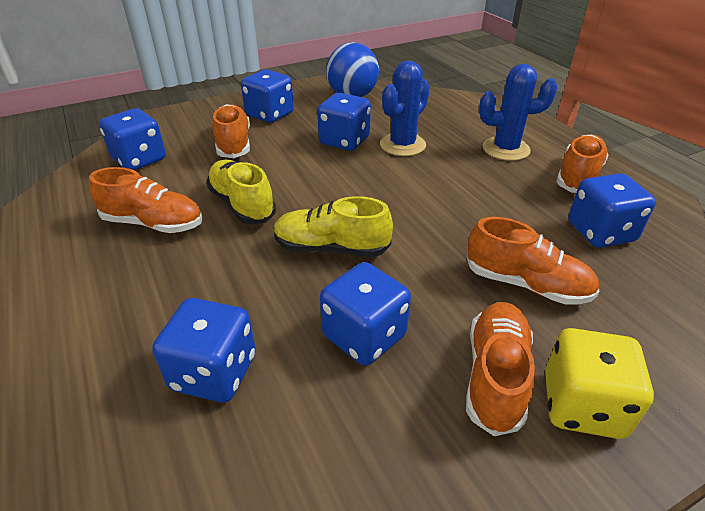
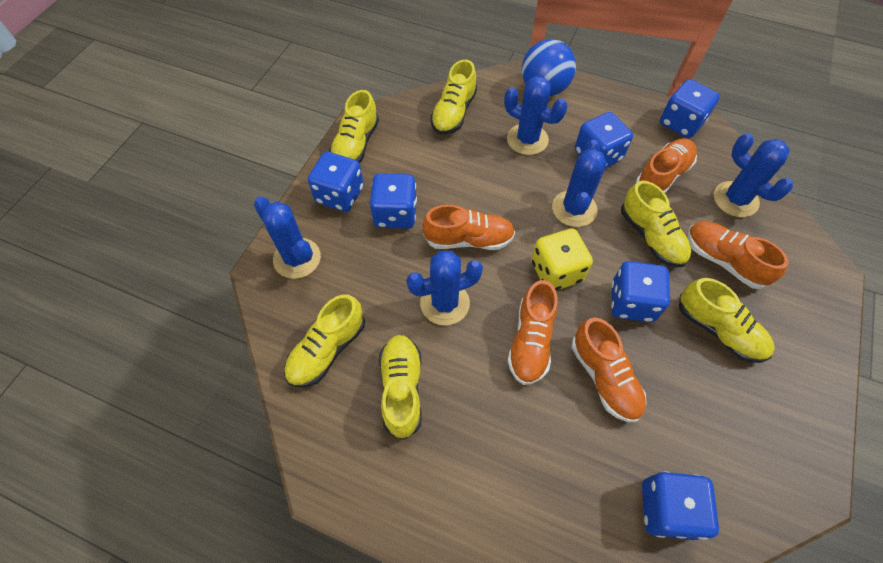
blue cactus: [380,60,430,156] [479,64,558,161] = 2 -> [254,197,321,279] [406,251,483,325] [504,76,568,155] [552,140,607,227] [714,133,793,217] = 5
yellow shoe: [206,160,276,224] [274,196,393,257] = 2 -> [284,294,365,387] [329,90,379,163] [379,335,421,440] [431,59,477,135] [621,181,691,267] [679,278,775,363] = 6

